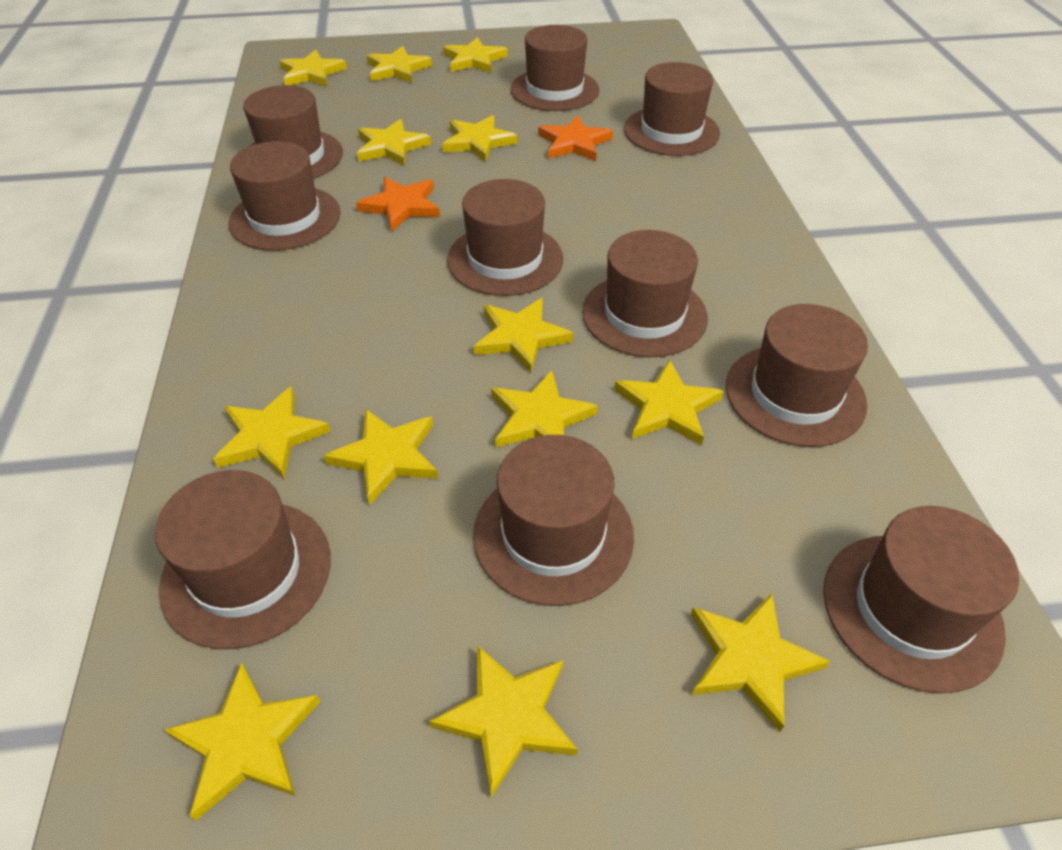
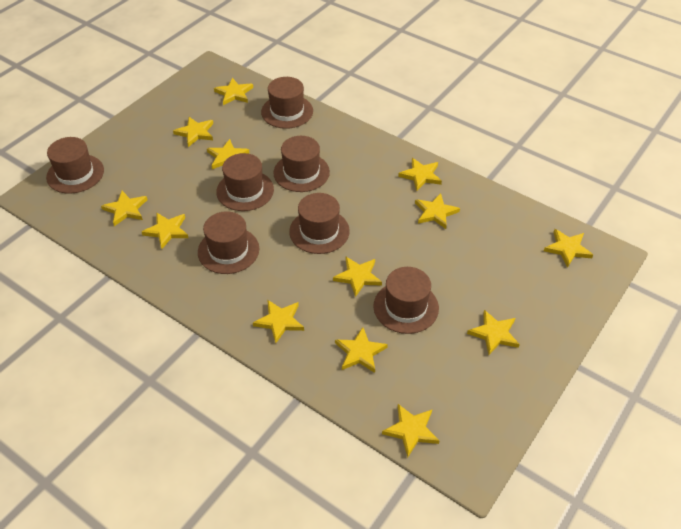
brown hat: [155,470,331,649] [229,141,341,251] [243,85,343,178] [447,179,563,296] [473,435,634,606] [510,25,599,111] [582,230,708,357] [624,62,720,156] [726,304,868,447] [823,506,1019,693] = 10 -> [46,137,104,194] [198,211,259,274] [216,153,274,211] [261,77,313,129] [273,136,330,192] [289,193,350,254] [373,267,439,334] = 7
orange star: [356,177,440,232] [538,115,613,161] = 2 -> none = 0

